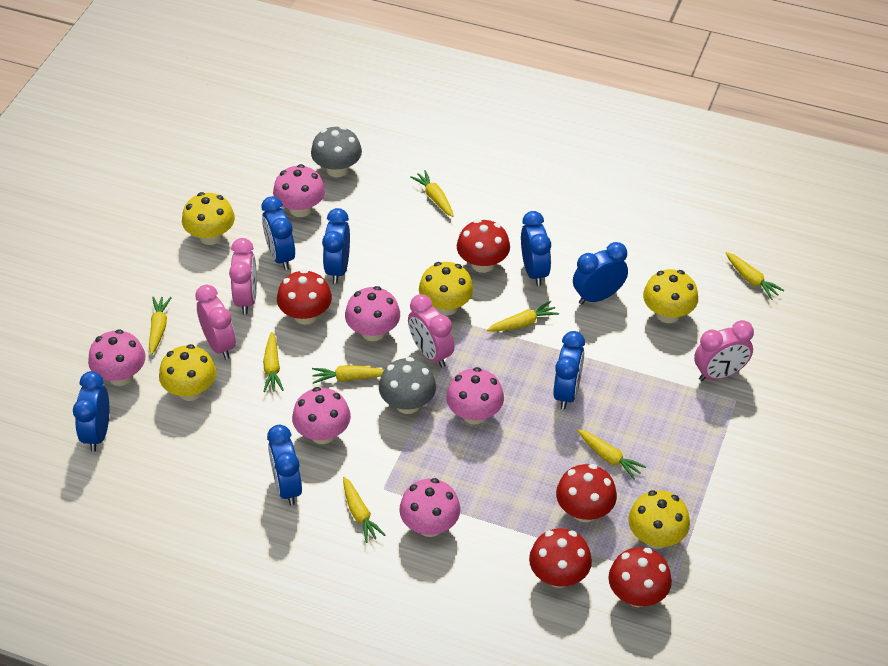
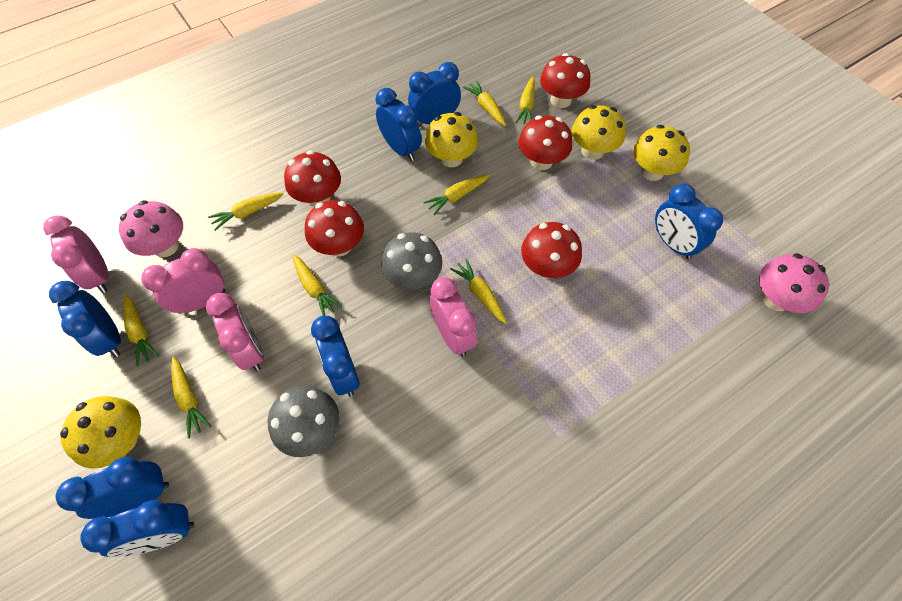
pink mushroom: [88,329,145,386] [273,164,325,217] [292,387,351,444] [345,286,400,341] [399,478,460,537] [446,367,504,425] = 6 -> [119,200,183,257] [759,253,829,313] = 2
yellow mushroom: [159,344,216,401] [182,192,235,245] [419,262,474,316] [628,490,690,549] [643,269,698,323] = 5 -> [60,396,141,469] [425,112,478,167] [572,105,626,160] [633,125,690,181] = 4

